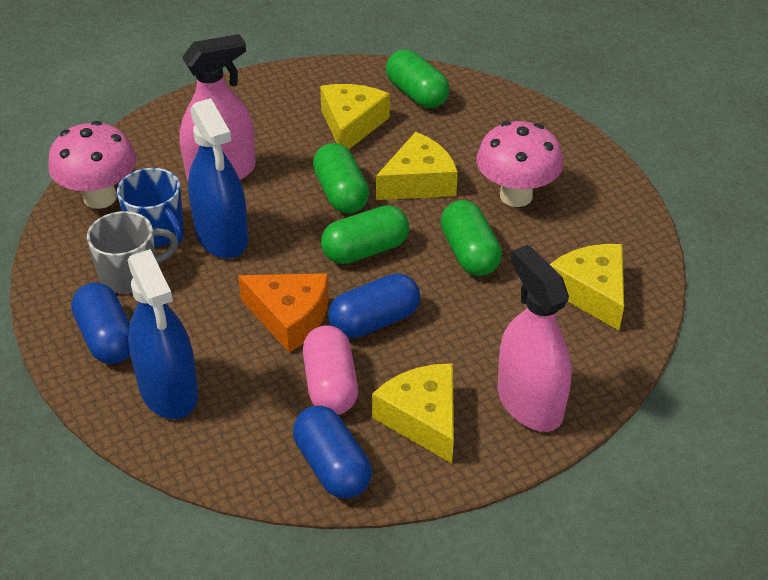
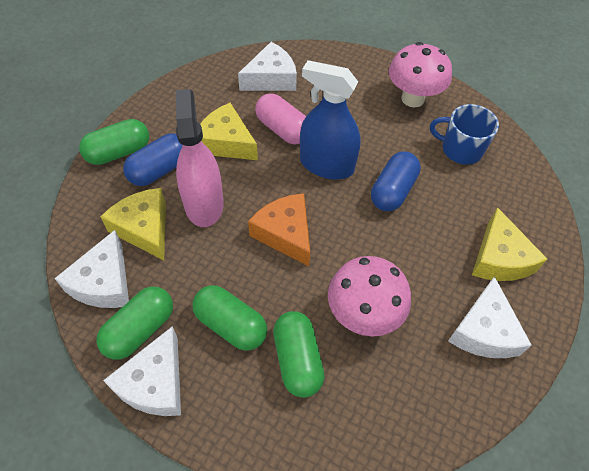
blue capsule: [71,282,130,364] [293,406,372,498] [329,273,420,338] = 3 -> [123,133,182,186] [371,151,421,211] = 2
blue spray bottle: [128,249,199,419] [188,98,248,258] = 2 -> [300,60,361,180] = 1
grey mug: [87,211,178,294] = 1 -> none = 0
pink spray bottle: [179,34,256,181] [497,245,571,432] = 2 -> [176,89,224,227] = 1
white cheese: none = 0 -> [54,230,129,308] [103,326,181,416] [238,42,297,91] [448,276,532,358] = 4
yellow cheese: [320,84,390,150] [372,363,454,463] [376,132,458,200] [549,244,624,330] = 4 -> [101,188,166,260] [200,103,258,160] [472,207,547,281] = 3

